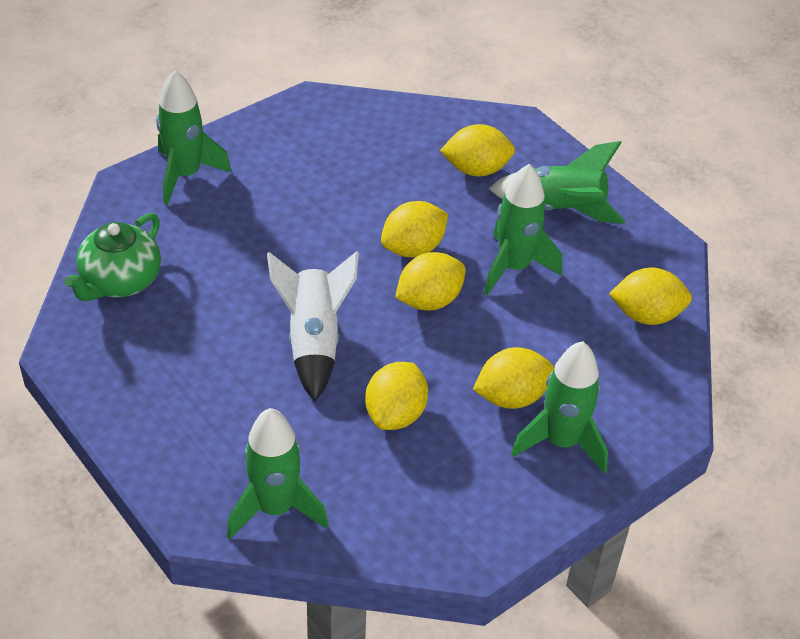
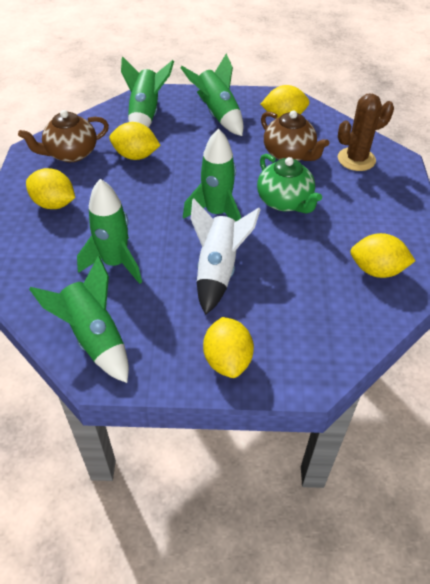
brown cactus: none = 0 -> [338,94,394,171] = 1
brown teapot: none = 0 -> [18,110,109,162] [261,110,329,161] = 2
yellow lemon: [365,362,428,430] [381,201,448,257] [395,252,466,311] [440,124,515,177] [473,347,554,409] [609,268,692,325] = 6 -> [26,168,75,209] [109,122,160,160] [203,317,254,378] [261,85,309,119] [350,233,415,278] = 5

